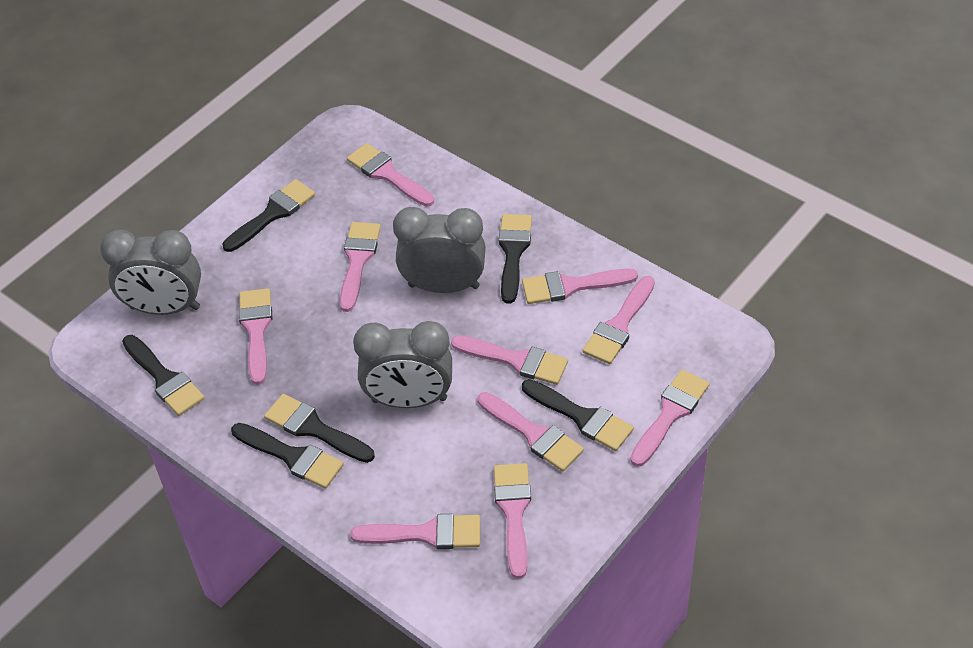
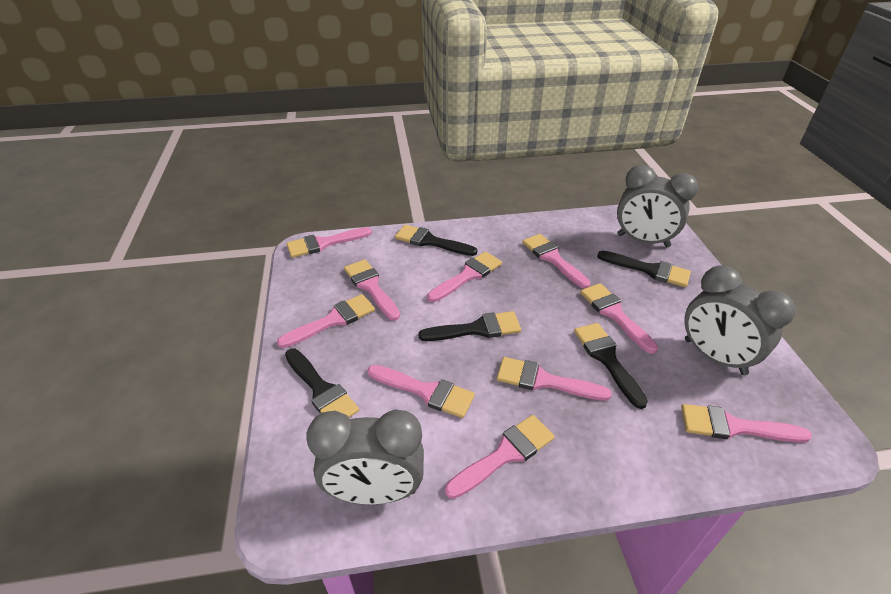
black brush: [122,335,205,416] [223,179,315,252] [231,423,344,489] [264,394,375,463] [499,214,532,304] [522,379,634,451] = 6 -> [285,348,359,417] [395,225,477,256] [418,311,521,341] [574,323,648,409] [597,251,691,287] = 5

